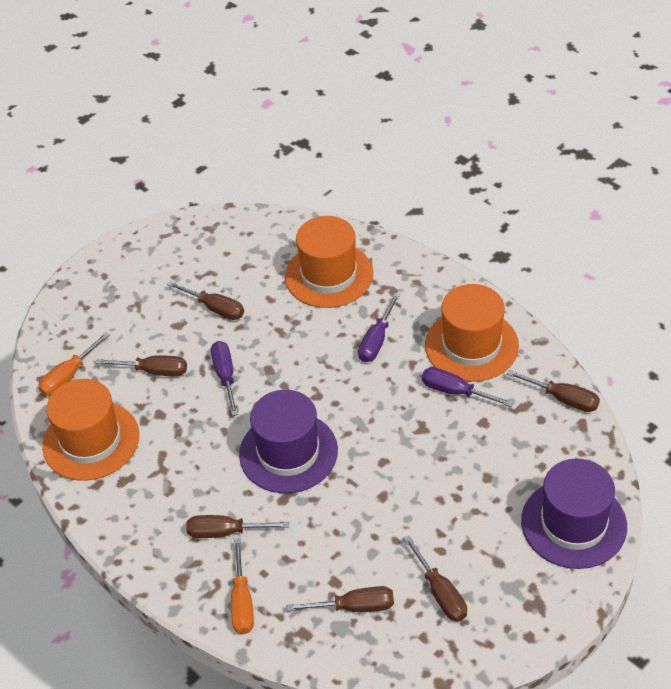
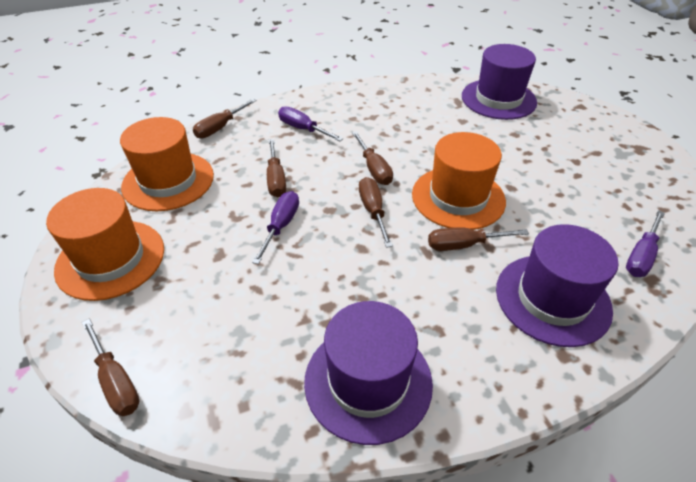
orange screwdriver: [38,332,110,396] [231,538,254,634] = 2 -> none = 0
purple hat: [239,390,338,493] [521,459,627,569] = 2 -> [304,301,433,445] [462,44,537,120] [496,224,619,347] = 3

